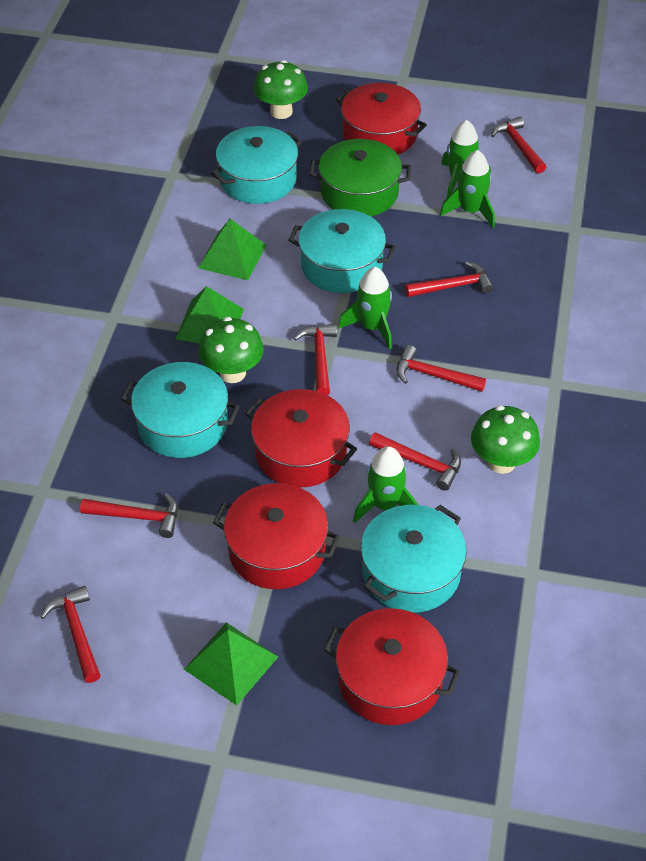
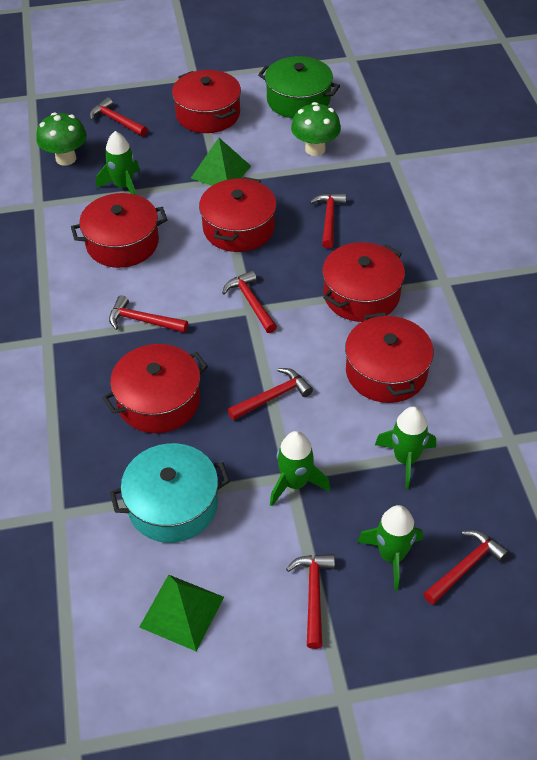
green mushroom: [198,317,264,383] [253,60,308,119] [471,405,540,474] = 3 -> [36,112,87,166] [291,102,341,156] = 2
green pyramid: [176,286,244,344] [184,622,278,706] [198,219,267,280] = 3 -> [139,575,224,651] [191,138,251,186] = 2
red pot: [213,483,340,589] [245,389,357,488] [324,608,460,725] [336,83,427,155] = 4 -> [71,193,167,268] [103,344,208,433] [172,70,241,133] [199,177,276,252] [322,242,405,322] [345,312,434,403] = 6
turquoise pot: [121,362,240,458] [211,126,302,204] [288,209,396,293] [361,505,467,612] = 4 -> [110,443,230,543] = 1

